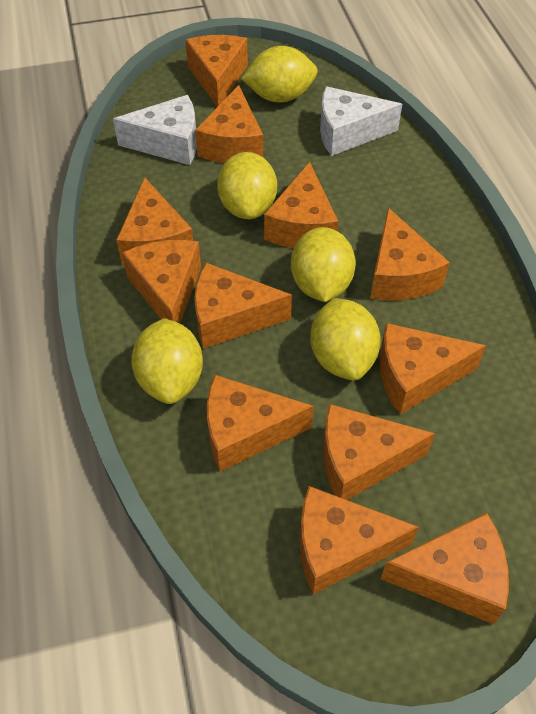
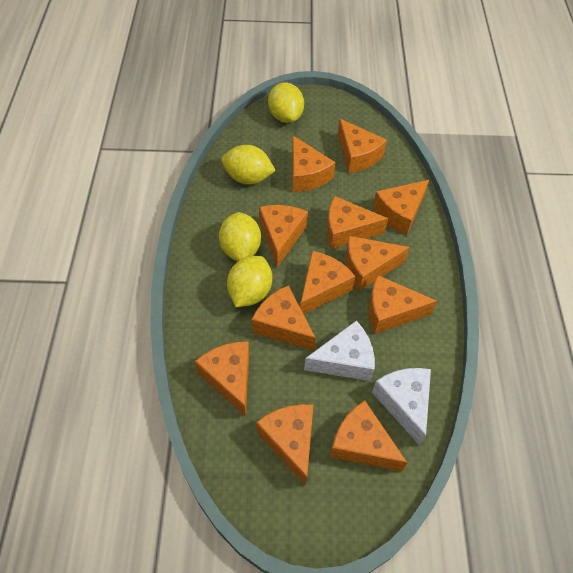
yellow lemon: [131,318,203,404] [217,152,277,219] [241,46,318,103] [291,227,356,302] [310,298,381,381] = 5 -> [219,212,261,261] [221,145,276,185] [227,256,272,307] [268,82,304,123] = 4

